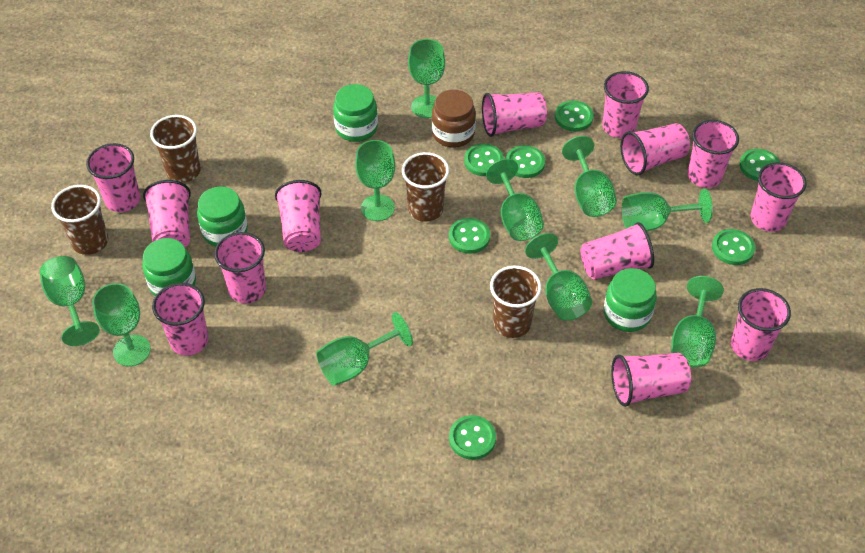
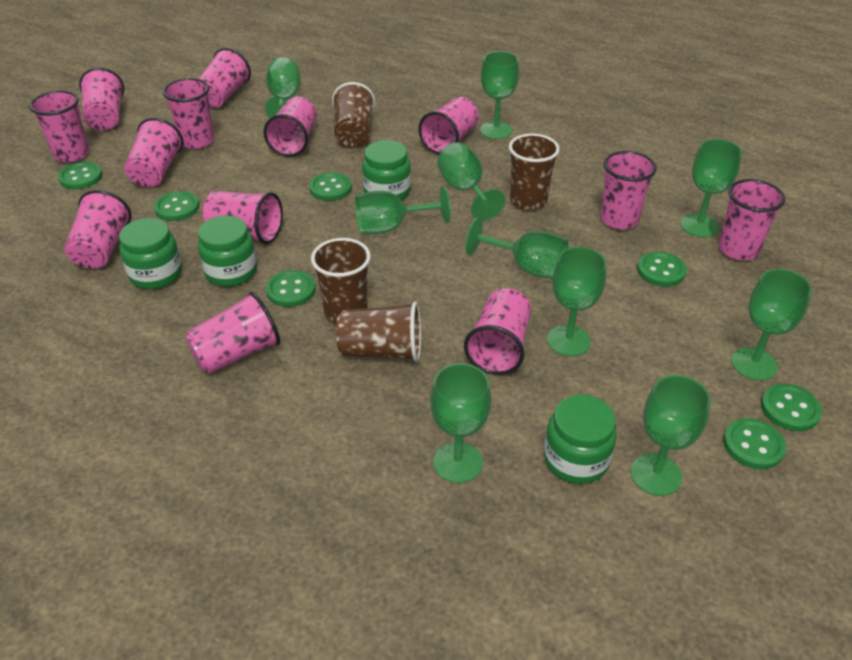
brown jar: [432,90,476,147] = 1 -> none = 0

